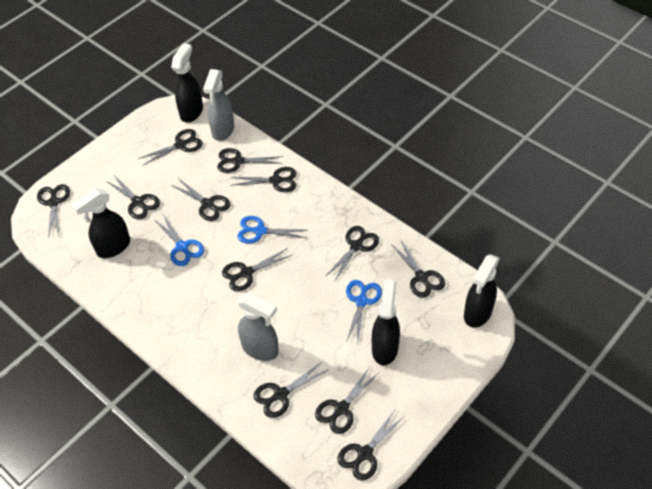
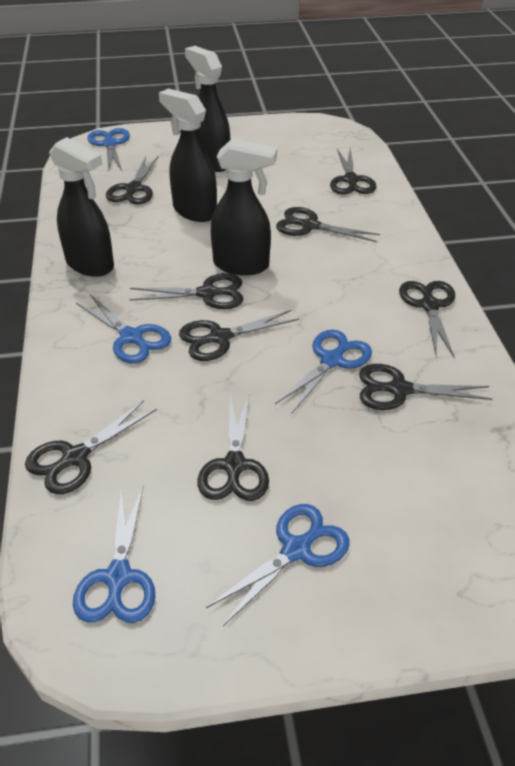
black scissors: [37,184,70,238] [105,176,160,219] [138,129,203,166] [172,179,231,221] [217,148,283,173] [222,248,292,291] [230,167,297,192] [253,362,328,418] [315,367,380,434] [325,226,379,282] [337,410,405,481] [391,239,445,298] = 12 -> [25,400,157,494] [106,156,159,204] [129,273,243,309] [179,310,299,361] [197,393,269,501] [276,207,380,242] [330,149,377,195] [359,364,492,410] [399,281,455,358] = 9
blue scissors: [154,213,204,266] [237,216,307,244] [346,280,382,345] = 3 -> [73,485,156,623] [76,294,171,364] [87,128,130,172] [206,504,350,626] [275,329,372,414] = 5
grey spray bottle: [203,69,234,141] [237,292,279,361] = 2 -> none = 0

